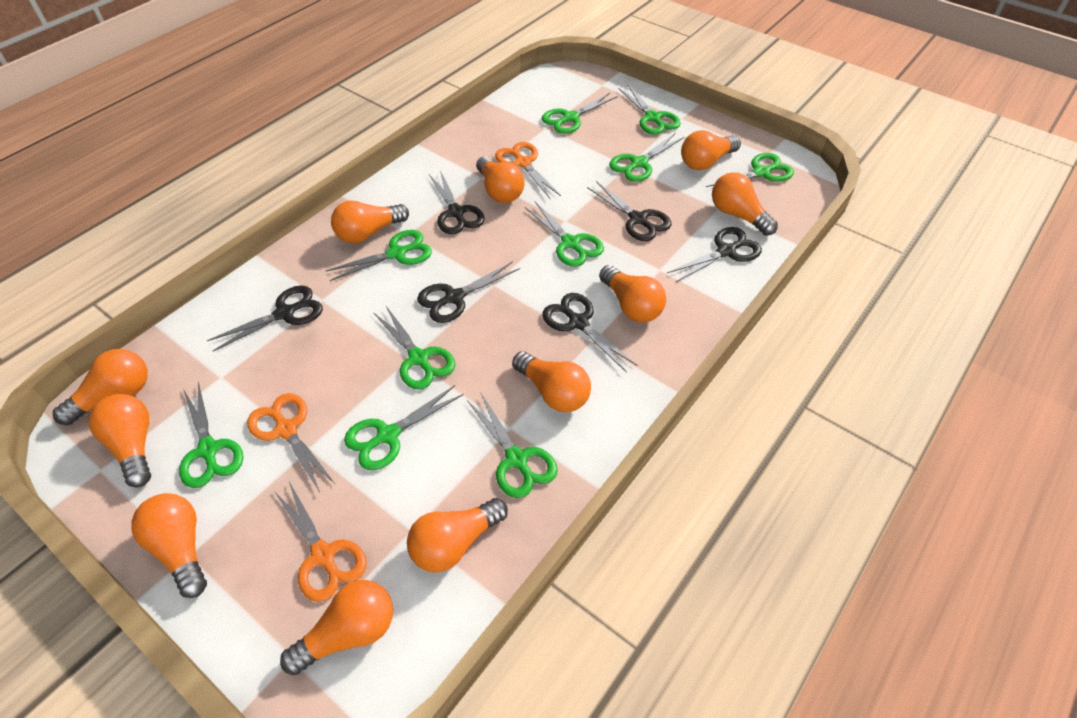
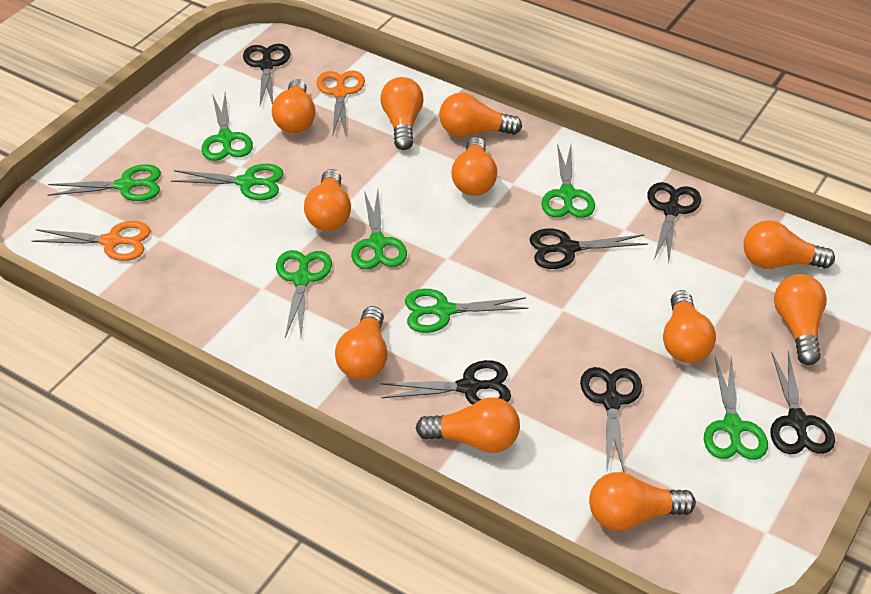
green scissors: [179,382,243,488] [326,230,432,281] [344,385,464,470] [373,306,455,390] [467,392,558,498] [525,202,604,267] [542,93,618,134] [609,134,684,182] [619,85,681,135] [706,153,794,187] = 10 -> [48,164,161,201] [171,164,284,200] [201,93,253,161] [276,250,332,338] [351,190,407,269] [405,289,528,333] [541,144,595,218] [704,356,768,460] = 8
orange scissors: [247,393,335,492] [274,482,367,602] [495,142,561,198] = 3 -> [32,221,151,261] [316,70,365,135] = 2

